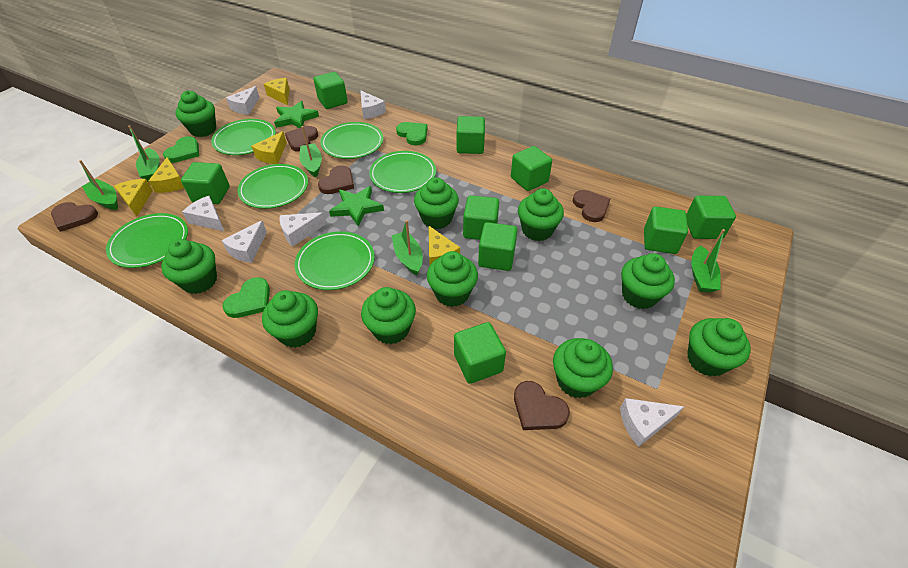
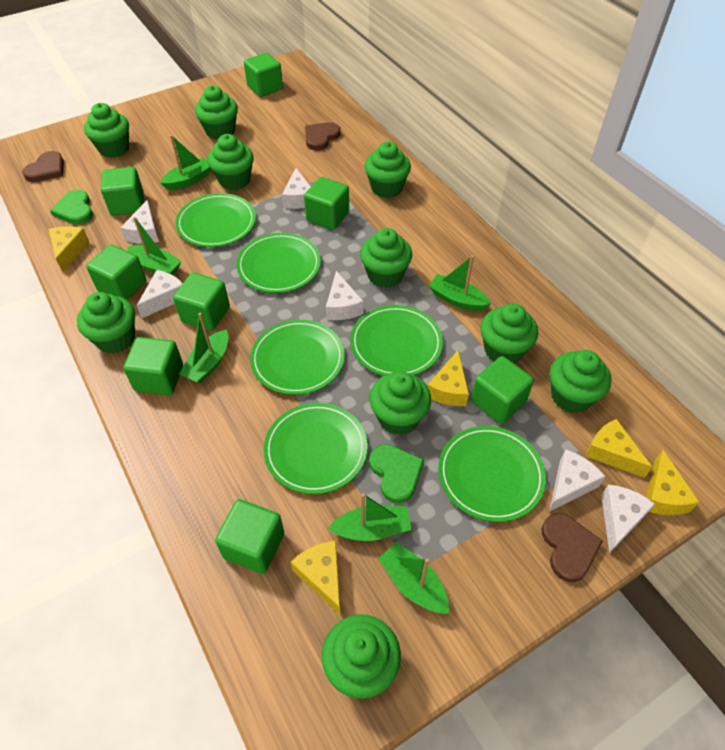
brown heart: [51,202,98,232] [285,126,318,152] [318,165,354,194] [514,381,570,430] [572,190,610,222] = 5 -> [22,151,64,182] [305,122,341,150] [541,513,603,582] = 3
green boat: [79,160,118,210] [128,125,160,181] [299,126,322,177] [392,220,423,275] [691,229,725,293] = 5 -> [127,217,182,275] [160,135,211,190] [179,313,229,384] [328,493,411,541] [378,542,449,614] [429,255,491,311] = 6
green cube: [181,162,230,204] [314,72,348,109] [454,322,506,384] [457,116,485,154] [463,195,499,240] [478,222,518,271] [511,146,552,191] [644,206,688,254] [686,196,736,239] = 9 -> [86,244,146,300] [101,167,144,216] [123,337,183,395] [173,273,230,331] [215,499,284,574] [244,53,283,97] [304,177,349,230] [471,356,534,424] = 8
green heart: [163,136,199,163] [223,277,270,318] [396,122,427,145] = 3 -> [50,190,93,225] [369,444,424,503] = 2
green star: [274,101,319,128] [329,186,384,227] = 2 -> none = 0

